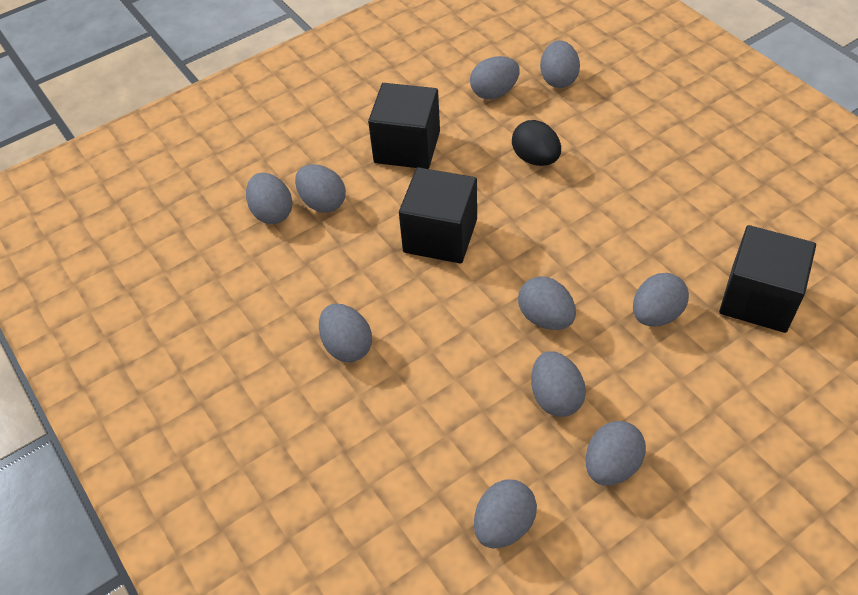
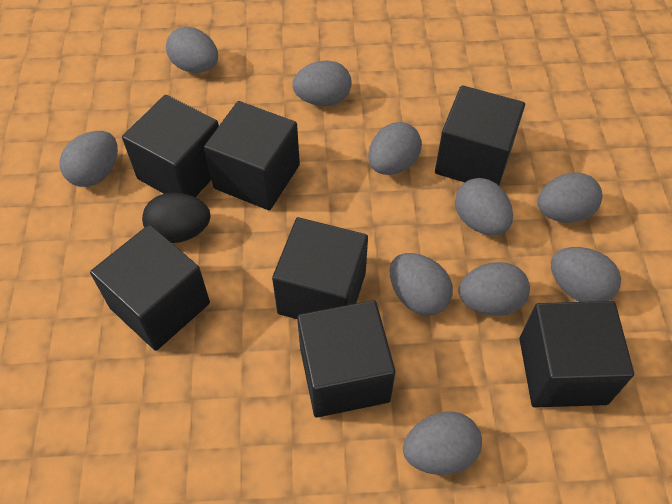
black cube: [368,83,440,169] [399,167,477,264] [719,225,816,333] = 3 -> [90,225,210,351] [122,95,219,197] [204,101,300,210] [272,217,368,319] [297,300,396,418] [435,85,525,186] [519,301,634,408] = 7

